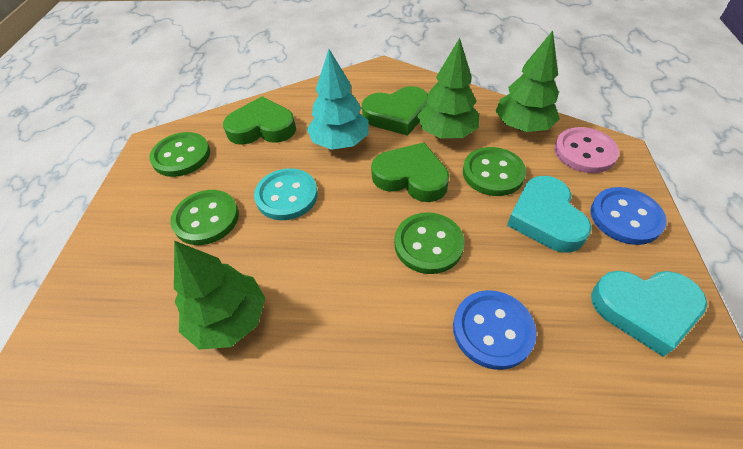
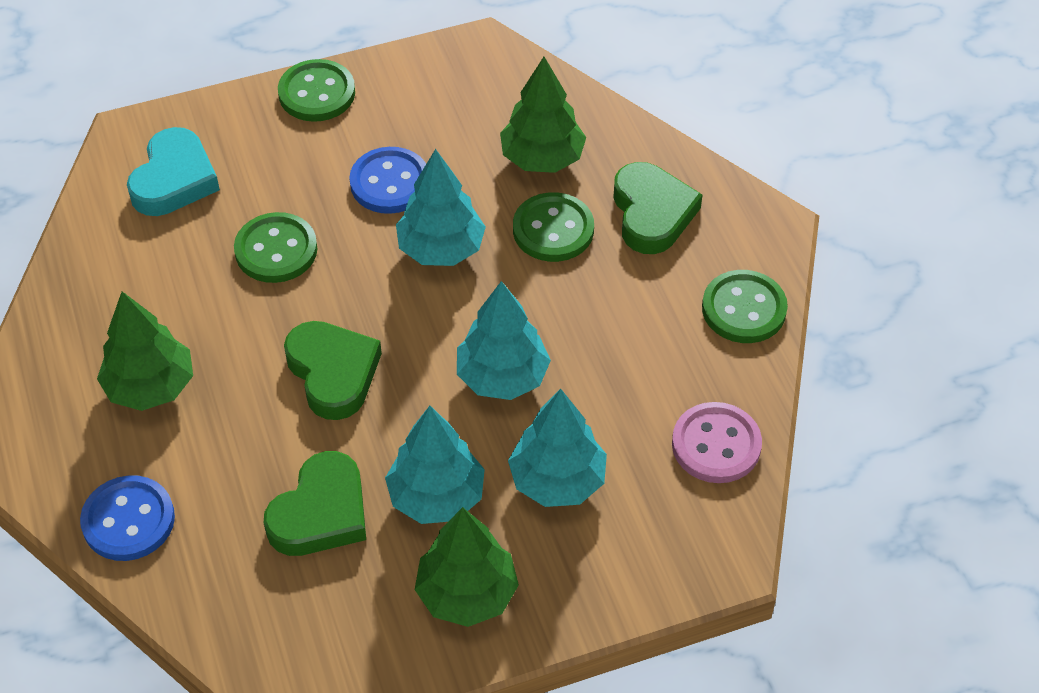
turquoise button: [254,168,318,220] = 1 -> none = 0
turquoise heart: [507,176,592,253] [591,271,707,357] = 2 -> [127,127,220,216] = 1
turquoise tree: [307,49,368,150] = 1 -> [385,406,485,524] [396,149,486,266] [457,281,551,400] [508,389,607,507] = 4

